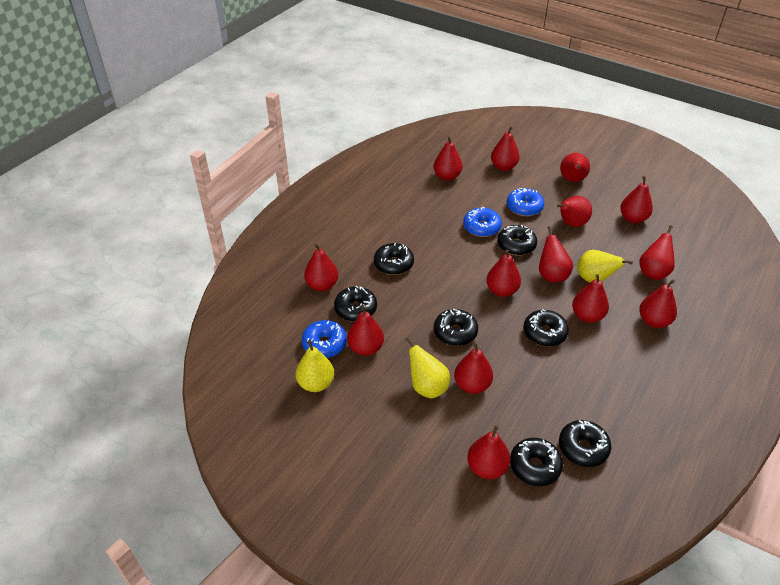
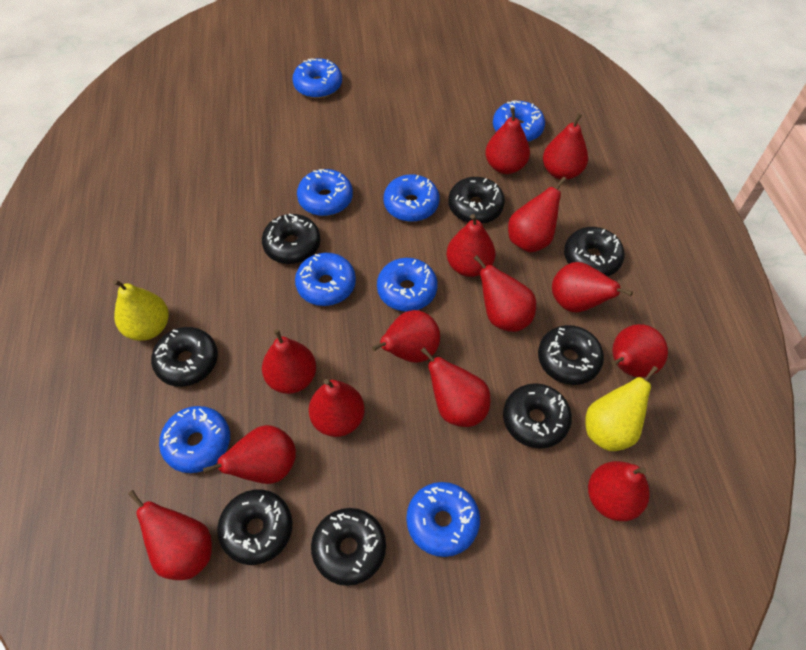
black donut: [334,285,377,322] [374,243,414,275] [434,309,478,346] [497,225,537,256] [510,438,563,486] [523,309,569,347] [559,420,611,467] = 7 -> [151,327,218,387] [217,489,293,565] [262,214,321,264] [311,508,386,586] [448,177,505,224] [503,383,572,449] [538,325,604,385] [564,227,625,277] = 8
blue donut: [302,320,347,358] [463,207,502,237] [507,188,544,216] = 3 -> [159,406,230,473] [292,58,342,98] [295,253,356,306] [297,169,353,216] [377,258,438,311] [383,174,439,222] [406,482,480,557] [493,100,545,142] = 8
yellow pear: [296,340,334,392] [405,337,450,398] [577,250,633,283] = 3 -> [113,279,169,341] [585,366,658,451] = 2

